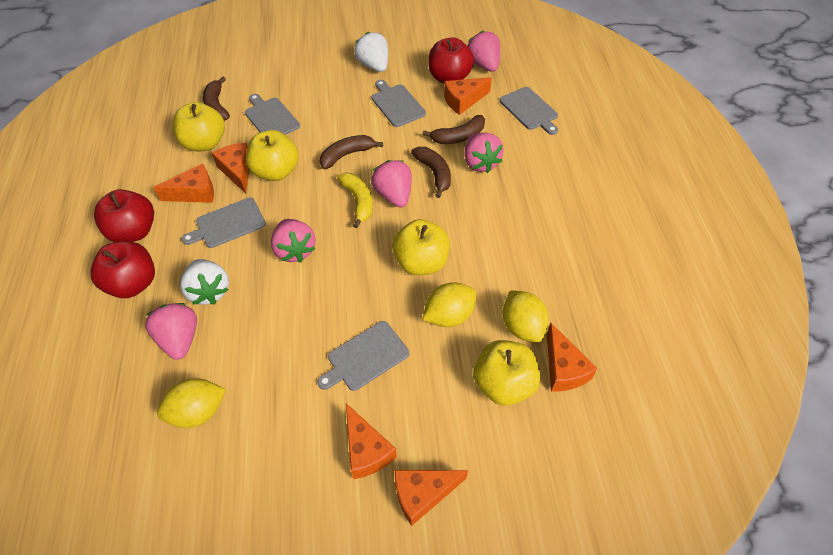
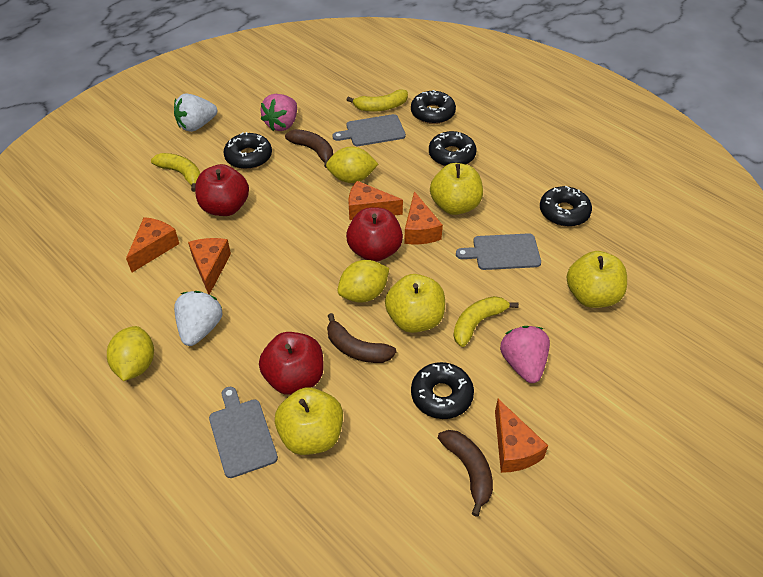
black donut: none = 0 -> [224,132,272,169] [411,90,456,124] [411,362,474,419] [429,131,476,166] [540,186,592,227] = 5
brown banana: [203,76,230,121] [320,135,383,169] [411,147,451,198] [423,115,485,144] = 4 -> [285,129,333,168] [327,313,397,363] [438,430,493,517] = 3
grey cutting board: [181,197,266,248] [245,94,300,135] [317,321,409,391] [372,80,426,127] [499,87,558,135] = 5 -> [209,387,278,478] [333,114,406,146] [456,233,541,270] = 3
orange cheese: [153,163,214,203] [212,143,249,194] [346,403,397,479] [395,470,468,526] [444,77,492,115] [547,322,598,392] = 6 -> [126,217,179,272] [188,238,231,295] [348,181,403,220] [404,191,443,244] [495,399,548,473] = 5
pink strawberry: [145,303,197,360] [271,219,316,263] [371,160,412,207] [464,132,504,173] [467,31,500,72] = 5 -> [260,94,297,131] [500,326,550,383] = 2
yellow banana: [337,173,373,228] = 1 -> [151,153,200,192] [347,89,408,112] [453,296,519,347] = 3

